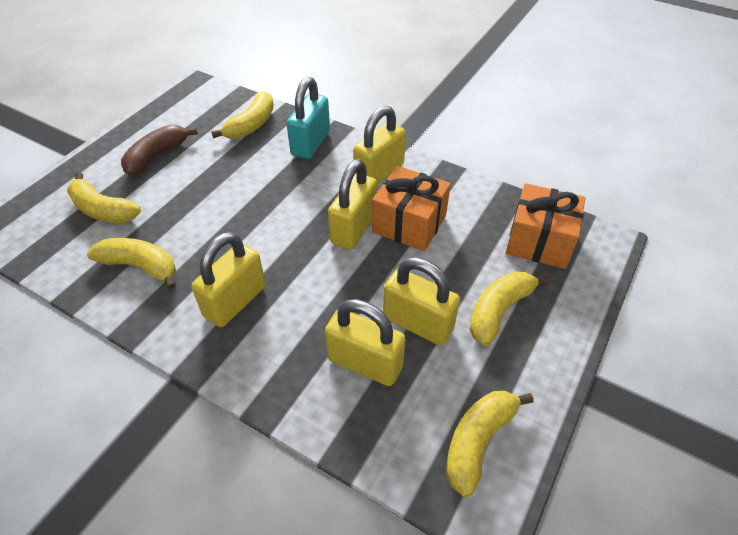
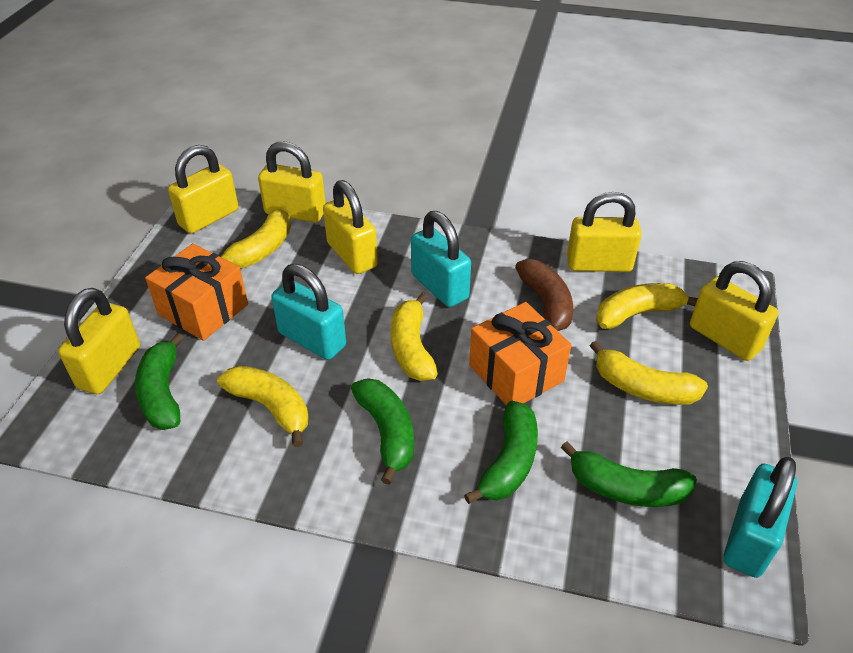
green banana: none = 0 -> [135,333,184,430] [351,378,414,485] [464,401,538,504] [561,441,697,507] = 4
turquoise padlock: [287,77,330,159] = 1 -> [271,264,346,360] [411,211,471,307] [723,457,797,578] = 3
yellow padlock: [191,232,266,327] [325,299,406,386] [328,159,378,250] [353,106,406,184] [383,258,460,346] = 5 -> [58,288,140,394] [168,145,239,234] [258,142,326,223] [323,180,378,274] [567,192,642,272] [690,261,778,361] = 6

